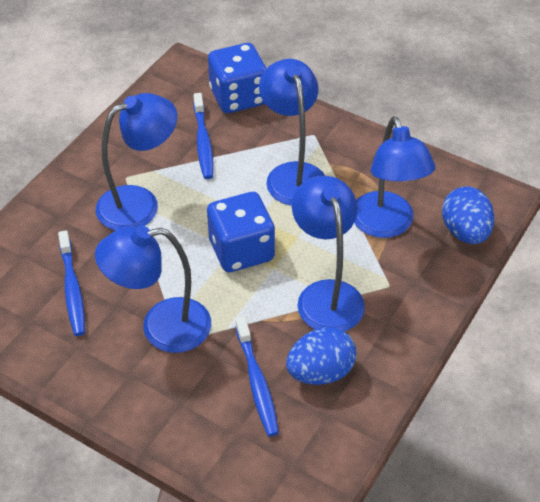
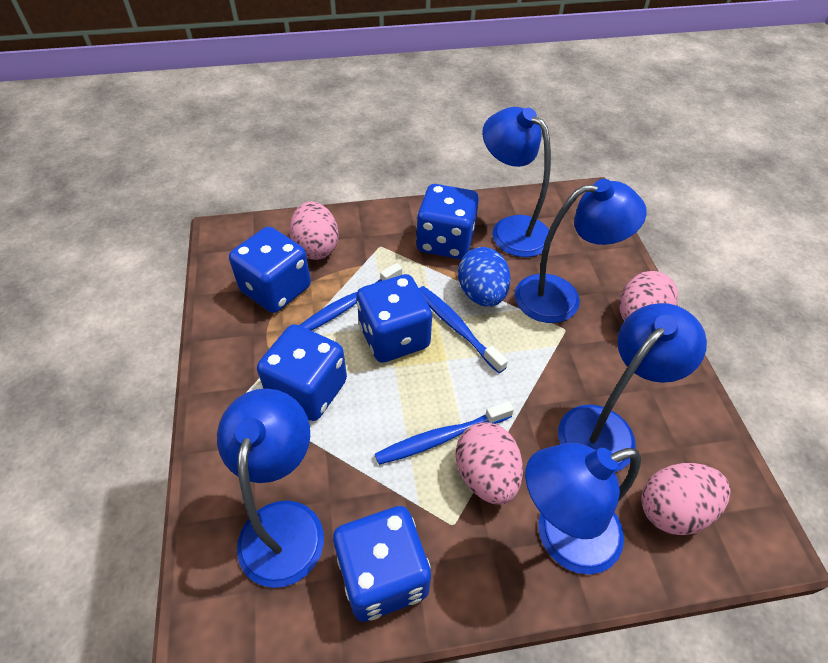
blue dice: [207,192,275,272] [208,43,266,113] = 2 -> [229,227,311,313] [257,324,347,421] [333,506,431,622] [356,274,432,363] [416,184,479,259] = 5
blue egg: [286,327,357,385] [442,186,494,244] = 2 -> [458,247,511,307] = 1
pink egg: none = 0 -> [289,201,339,260] [456,422,523,505] [619,271,678,321] [641,463,731,535] = 4

